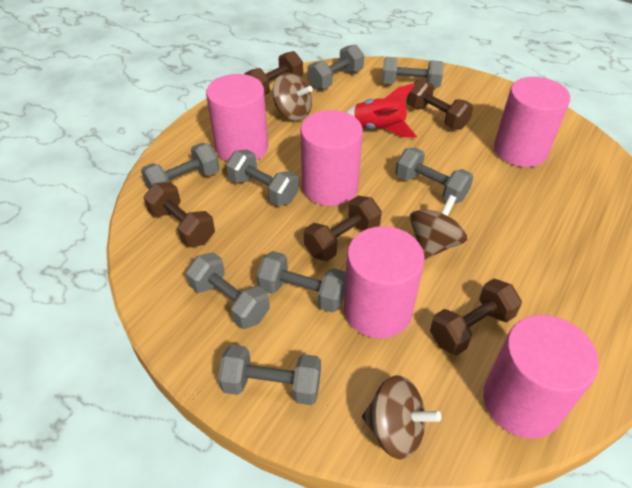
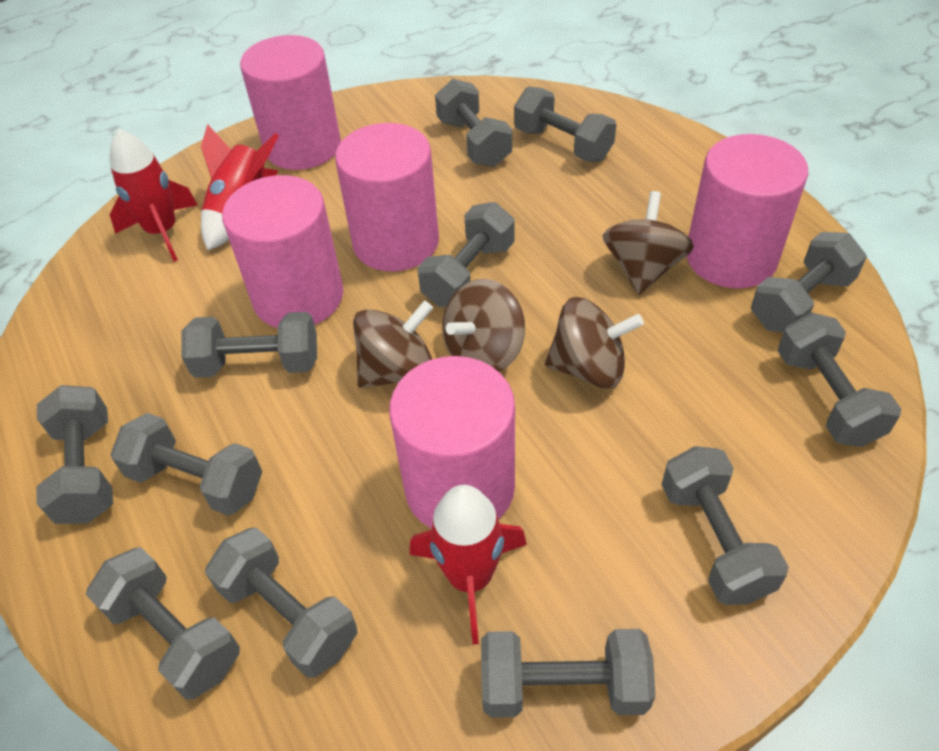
brown dumbbell: [144,182,215,247] [244,51,303,95] [304,196,382,261] [407,79,473,130] [430,278,522,355] = 5 -> none = 0
brown spinning top: [273,72,313,121] [362,375,442,460] [410,195,467,260] = 3 -> [353,300,433,388] [442,279,525,372] [545,297,644,388] [603,191,694,295] = 4
grey dumbbell: [141,143,220,189] [186,252,270,329] [218,345,321,405] [226,150,299,206] [257,251,346,312] [307,44,364,90] [382,57,444,88] [395,147,473,204] = 8 -> [36,385,113,524] [86,547,240,700] [111,413,262,516] [182,312,317,378] [205,527,357,678] [418,202,515,307] [435,79,512,167] [481,629,655,718] [514,87,617,162] [661,446,789,605] [751,232,867,333] [778,313,901,447] = 12
red rocket: [346,83,417,138] = 1 -> [110,129,197,262] [201,124,279,251] [410,485,527,645] = 3

